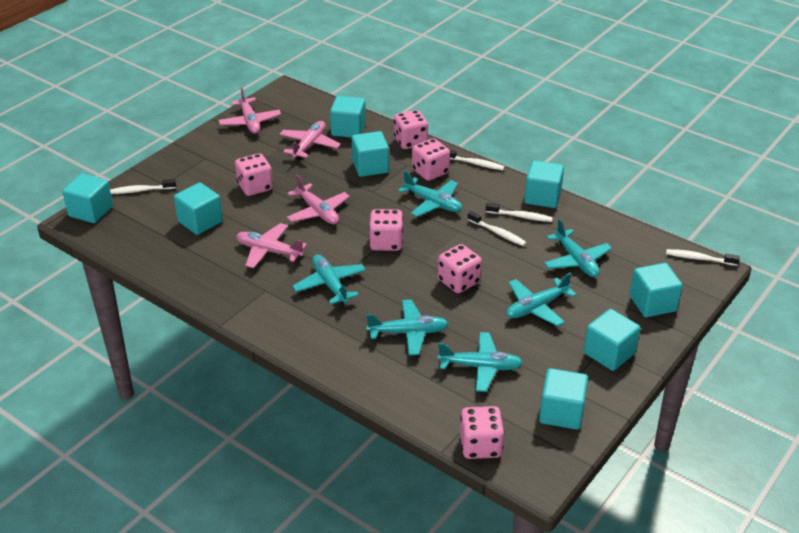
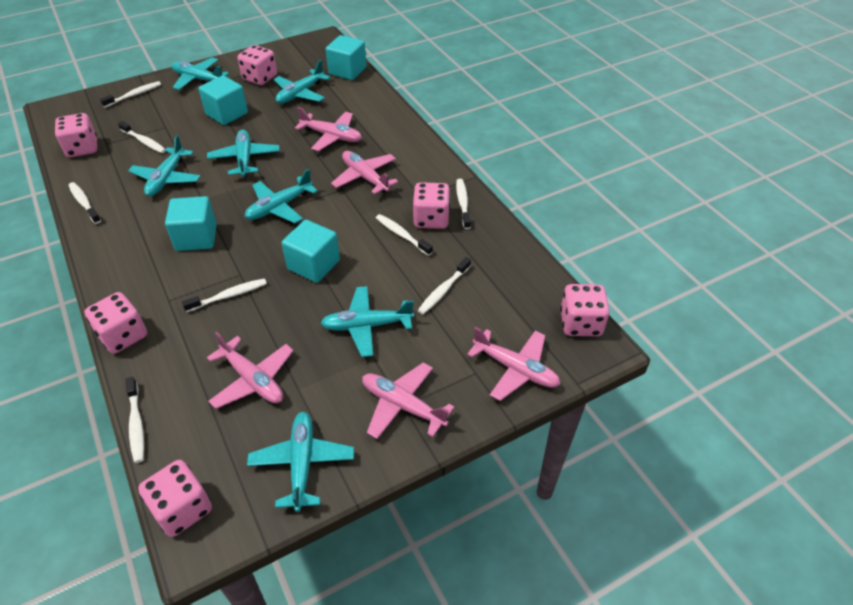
pink plane: [218,87,281,134] [236,223,307,268] [280,121,341,159] [287,175,350,224] = 4 -> [207,332,294,409] [295,107,362,151] [331,151,398,194] [362,363,455,439] [467,327,561,401] = 5
turquoise cube: [62,173,113,223] [174,182,223,235] [330,96,366,138] [352,131,389,177] [524,160,564,208] [539,368,588,430] [584,309,640,371] [630,263,683,317] = 8 -> [165,196,217,251] [199,75,248,125] [282,220,340,283] [326,35,366,80] = 4
turquoise plane: [292,254,366,304] [366,300,449,355] [398,171,462,217] [438,332,523,392] [506,272,577,327] [544,219,612,277] = 6 -> [128,135,200,196] [171,58,229,90] [207,129,280,177] [245,169,318,223] [247,412,354,512] [274,60,331,104] [321,286,414,357] = 7
white toothbrush: [110,179,176,194] [450,150,505,170] [468,211,527,246] [486,203,553,222] [666,249,740,266] = 5 -> [68,182,101,224] [100,81,161,108] [118,121,166,153] [125,377,144,463] [182,278,267,312] [376,214,433,256] [418,257,471,314] [456,179,471,229] = 8

